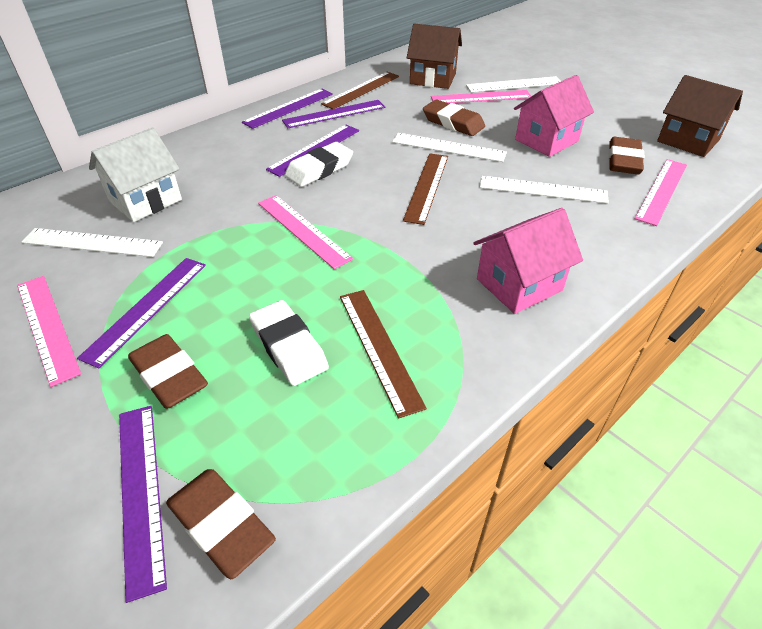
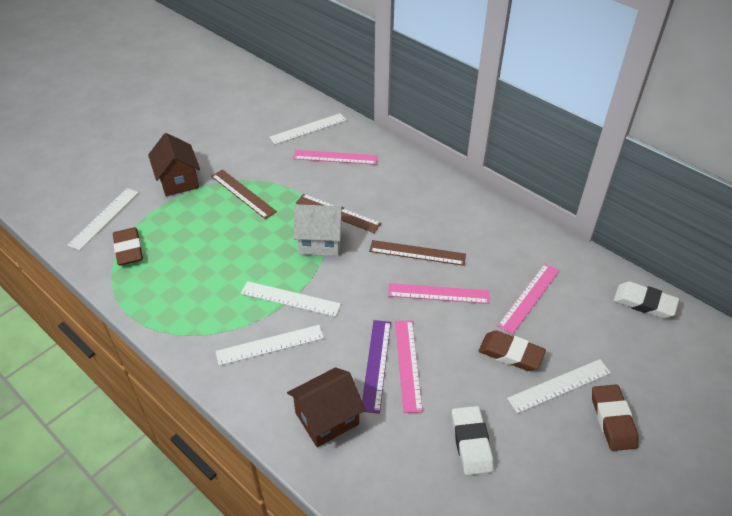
brown eraser: [128,334,208,409] [166,469,276,579] [423,100,485,136] [608,137,645,174] = 4 -> [113,227,143,266] [479,330,546,371] [592,384,639,451] = 3
pink house: [473,208,583,314] [514,75,594,157] = 2 -> none = 0
purple ruler: [77,258,206,369] [119,406,167,603] [242,89,333,129] [266,125,359,177] [282,100,385,128] = 5 -> [362,320,391,414] = 1
white ruler: [22,228,163,257] [392,133,507,162] [466,76,561,92] [480,176,609,204] = 4 -> [67,188,139,251] [216,325,324,366] [241,281,341,317] [269,113,347,145] [507,359,611,414] = 5

